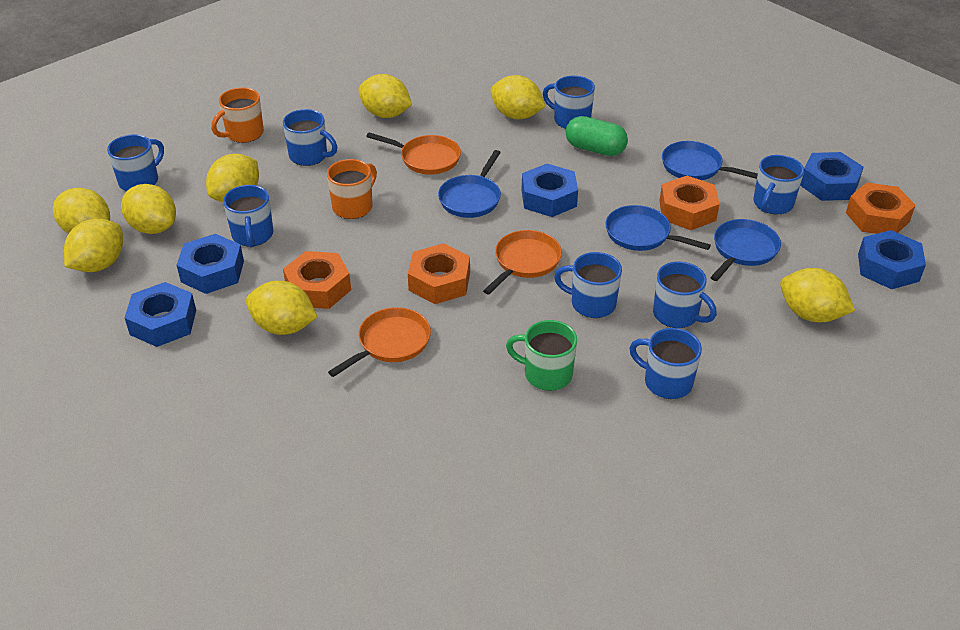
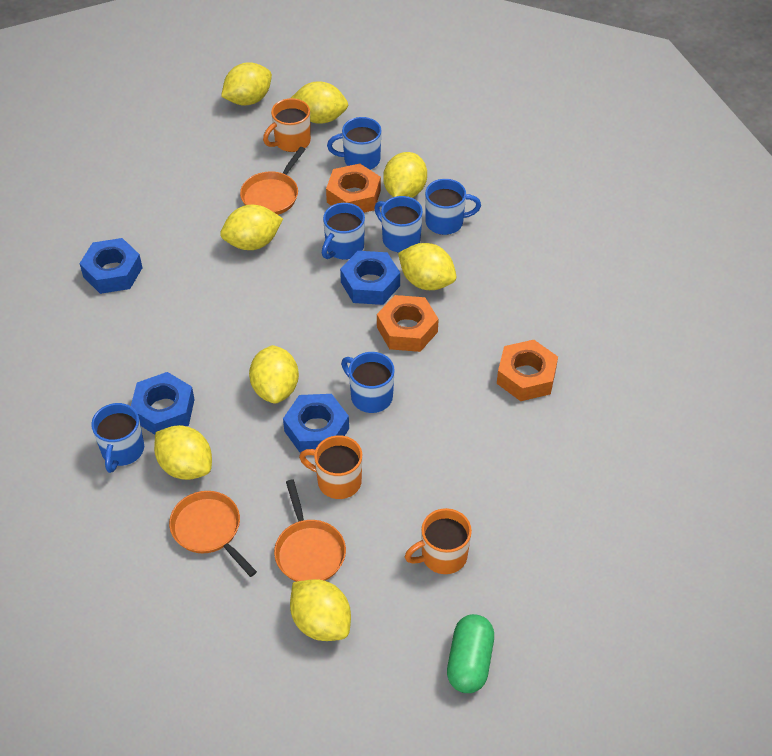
blue mug: [107,134,164,191] [223,185,273,247] [283,109,337,166] [543,76,595,129] [554,252,622,318] [629,328,702,399] [653,261,717,328] [753,155,804,215] = 8 -> [91,403,144,473] [322,203,365,260] [327,117,381,170] [341,352,395,413] [374,196,423,252] [425,179,481,235] = 6
blue nut: [125,282,196,347] [177,234,244,294] [522,164,578,217] [800,152,863,201] [858,230,926,289] = 5 -> [79,238,143,294] [131,372,195,435] [283,394,349,453] [340,251,400,305] = 4
blue pan: [438,150,501,218] [605,205,711,251] [662,141,758,180] [710,219,781,281] = 4 -> none = 0
green mug: [506,320,577,391] = 1 -> none = 0
orange mug: [211,87,264,143] [327,159,377,219] = 2 -> [263,98,311,152] [299,435,362,499] [405,508,472,574] = 3
orange nut: [283,251,351,309] [408,243,470,304] [659,176,720,230] [846,182,916,234] = 4 -> [326,163,381,213] [377,295,439,352] [497,340,558,401] = 3

